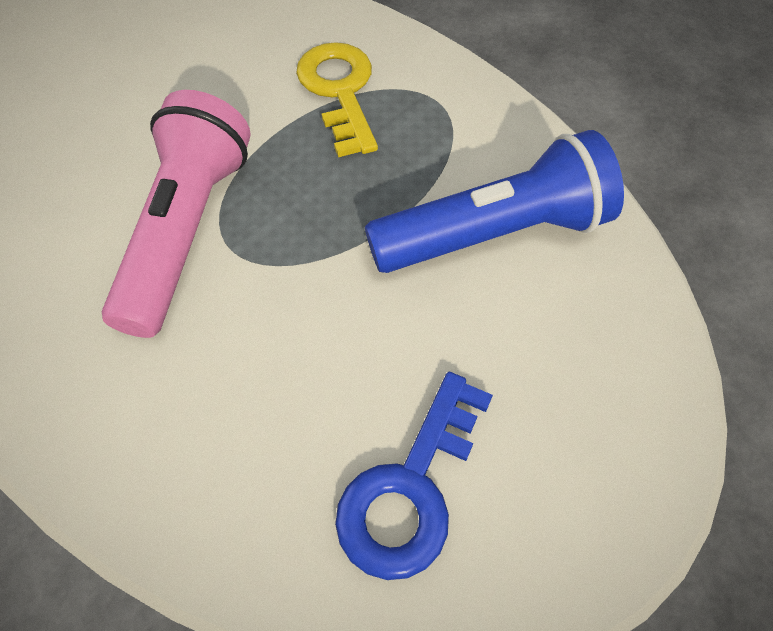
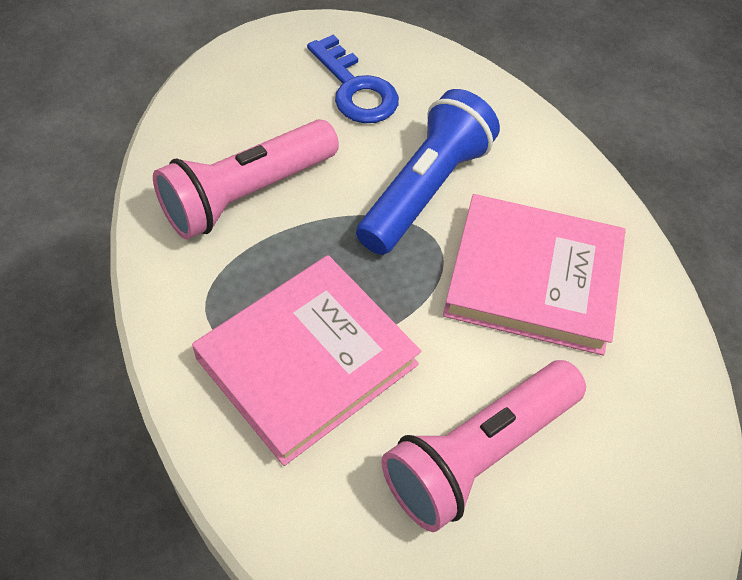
pink book: none = 0 -> [192,255,421,466] [443,194,626,355] = 2
pink flashlight: [102,90,251,338] = 1 -> [153,119,339,239] [381,360,586,532] = 2
yellow key: [296,42,378,157] = 1 -> none = 0

